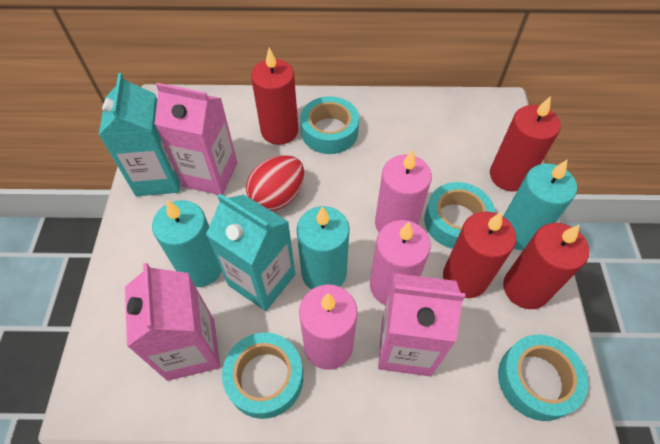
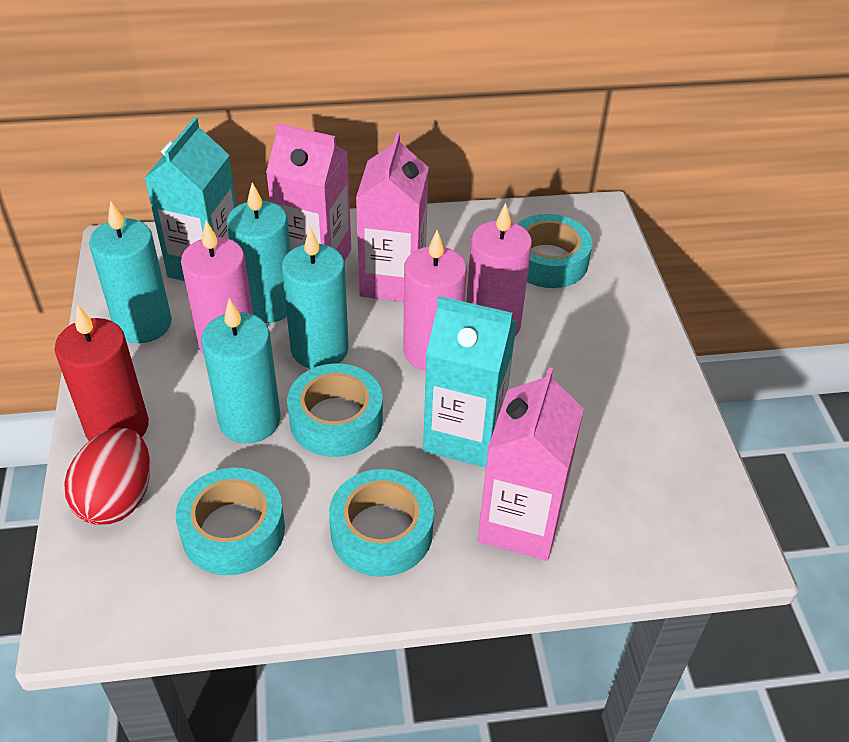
red candle: [251,48,299,145] [443,211,516,298] [490,96,561,192] [503,223,589,309] = 4 -> [54,305,149,441] = 1
turquoise candle: [152,200,222,287] [297,206,349,290] [503,160,577,251] = 3 -> [89,201,172,343] [201,299,280,443] [227,182,291,323] [282,227,349,369] = 4

